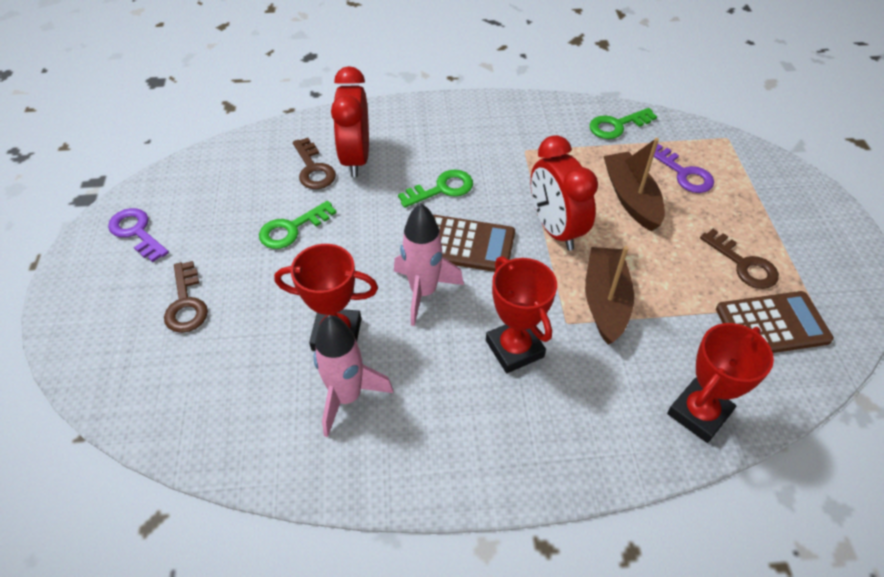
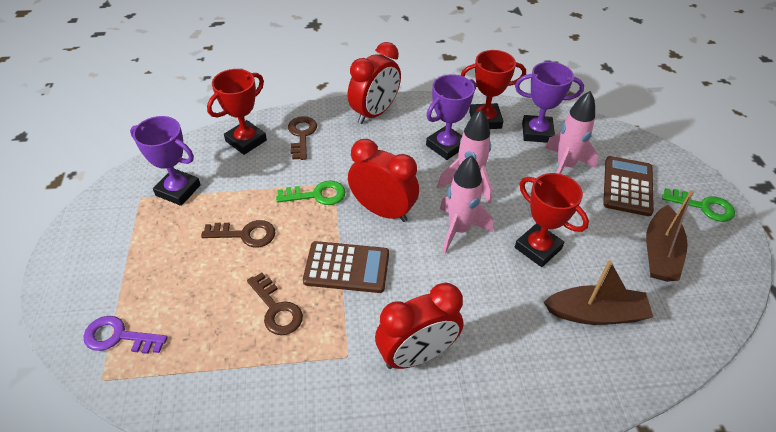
green key: [259,201,337,249] [398,169,473,208] [589,108,657,139] = 3 -> [276,181,345,205] [662,188,735,222] = 2
pink rocket: [314,315,394,437] [394,203,464,326] = 2 -> [437,109,492,204] [440,155,493,254] [545,91,598,174] = 3
purple key: [108,208,169,262] [654,144,714,193] = 2 -> [83,316,168,354] = 1
purple trophy: none = 0 -> [130,116,201,206] [426,74,476,160] [515,62,584,143] = 3
red clock: [331,66,369,177] [530,135,598,251] = 2 -> [347,42,401,124] [348,139,419,222] [375,283,464,369] = 3

